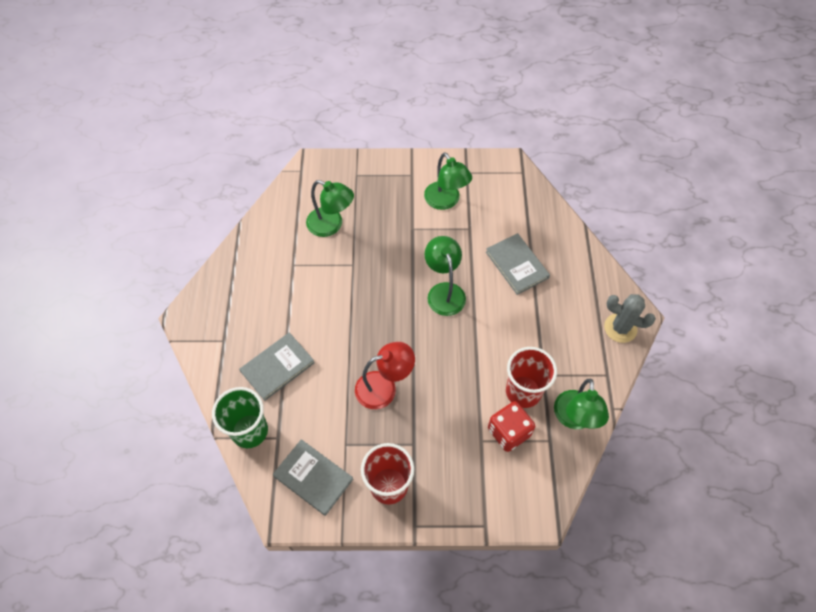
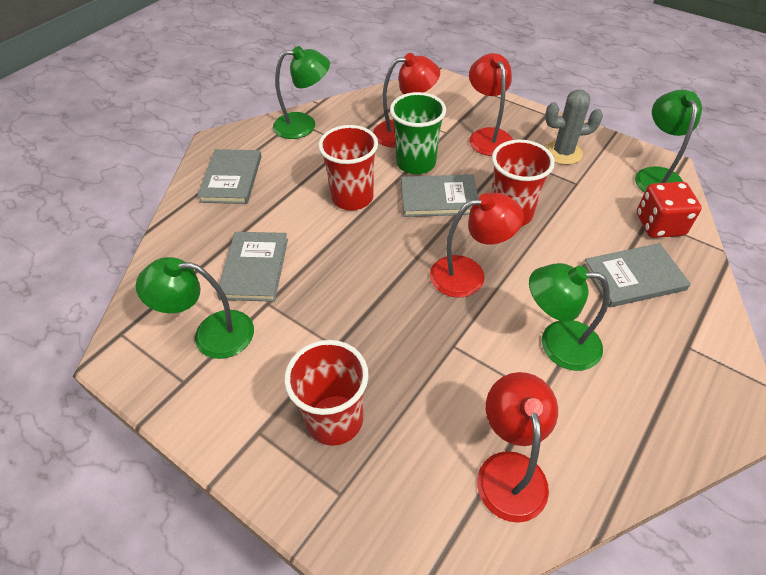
grey book: [239,332,315,401] [273,439,353,516] [486,233,550,295] = 3 -> [197,149,261,204] [217,232,288,302] [401,174,479,217] [583,243,691,307] = 4
red cup: [361,443,414,504] [506,347,557,408] = 2 -> [284,340,369,446] [318,125,378,210] [492,140,555,226] = 3
red lamp: [355,342,415,409] = 1 -> [373,53,440,148] [430,193,524,298] [469,53,513,156] [477,372,558,523] = 4

